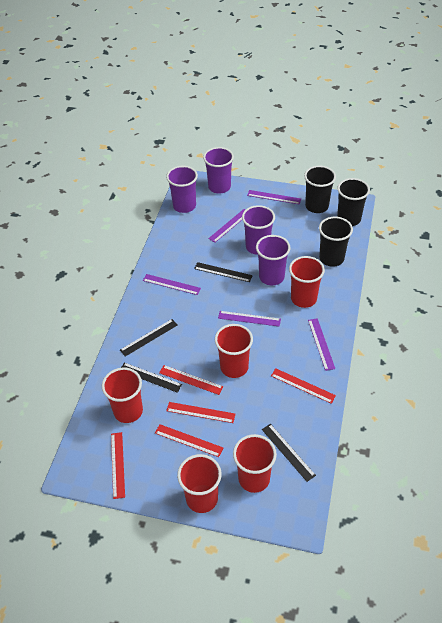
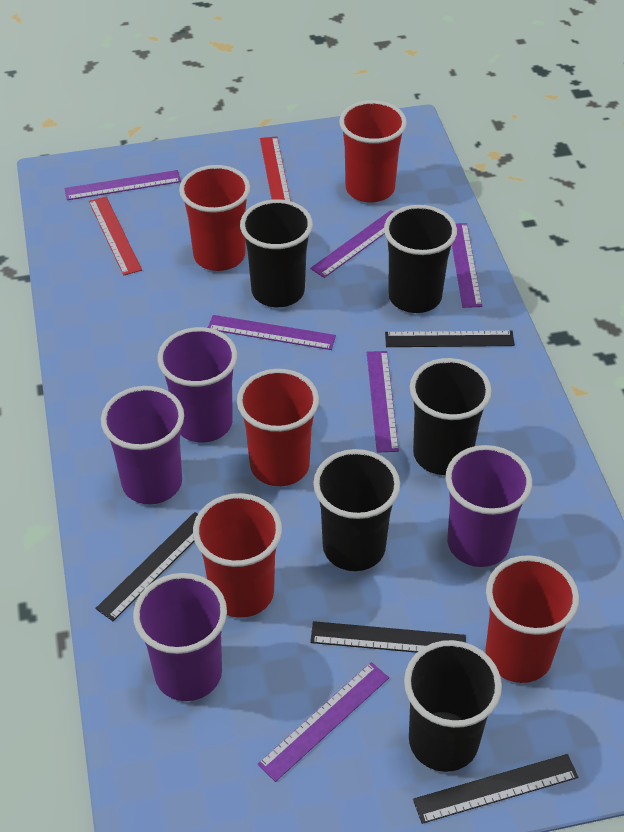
black cup: [304,166,336,213] [319,217,353,267] [337,178,370,226] = 3 -> [240,199,313,307] [313,449,400,571] [384,205,457,313] [404,640,502,772] [410,358,492,475] = 5
purple ruler: [143,274,201,295] [208,209,246,243] [218,311,281,327] [247,190,301,205] [308,318,335,371] = 5 -> [64,170,181,200] [208,315,336,350] [257,662,389,782] [310,210,393,278] [367,351,399,453] [452,223,482,308] = 6
red ruler: [111,432,125,499] [155,424,223,457] [159,365,223,395] [166,402,235,423] [271,368,336,404] = 5 -> [89,196,142,275] [260,136,291,201] = 2

